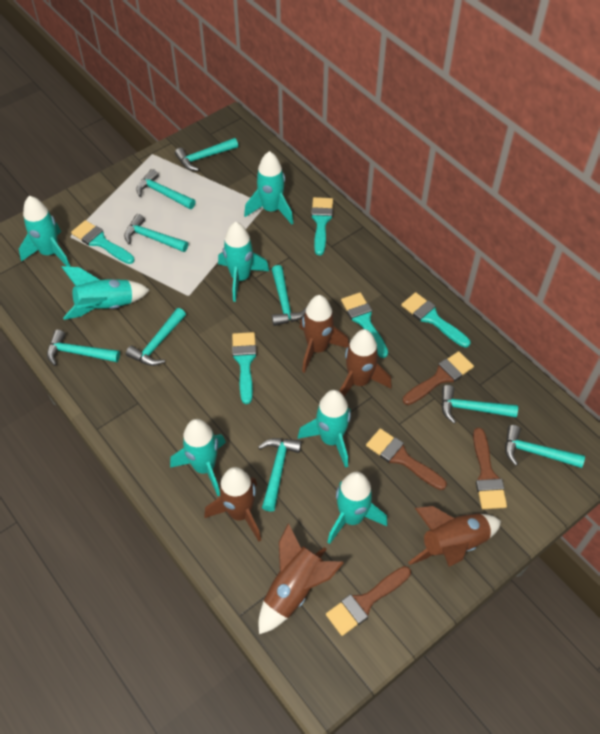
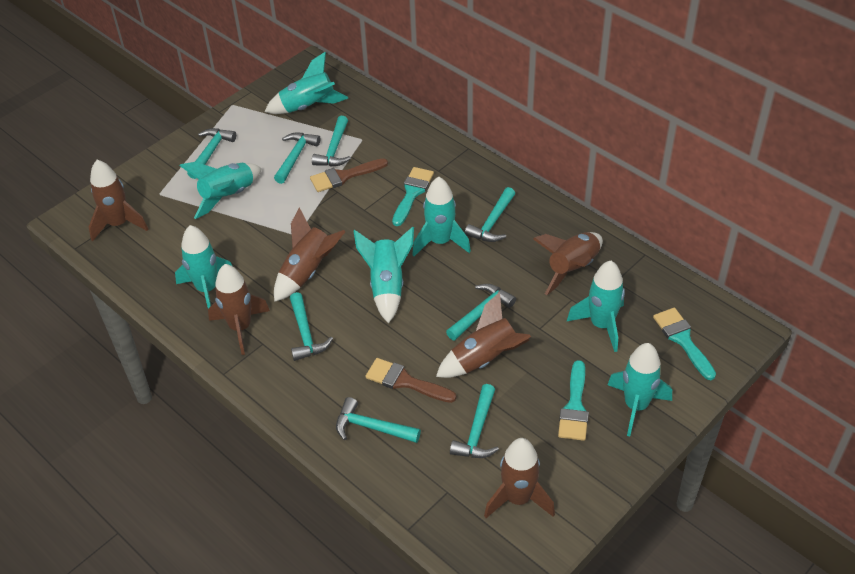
brown brush: [326,566,411,636] [366,428,447,490] [403,351,474,405] [473,428,507,509] = 4 -> [310,158,388,192] [365,358,456,403] = 2
brown rocket: [204,467,261,542] [258,524,344,634] [300,295,349,373] [339,329,392,396] [408,506,501,567] = 5 -> [89,160,148,242] [208,264,270,355] [274,208,345,302] [436,292,531,378] [484,438,555,518] [533,232,603,295] = 6
turquoise brush: [71,220,134,264] [232,332,257,404] [311,197,333,255] [341,292,388,358] [401,292,470,348] = 5 -> [392,167,434,226] [558,360,589,441] [653,308,716,380] = 3
turquoise hammer: [47,330,120,366] [124,214,188,252] [126,308,186,366] [136,169,196,209] [175,138,238,171] [258,438,302,512] [272,265,306,326] [441,385,518,424] [505,425,585,468] = 9 -> [187,128,236,179] [274,133,320,184] [290,292,333,361] [312,116,351,167] [336,397,421,443] [446,284,516,341] [450,384,499,458] [465,187,515,242] = 8

